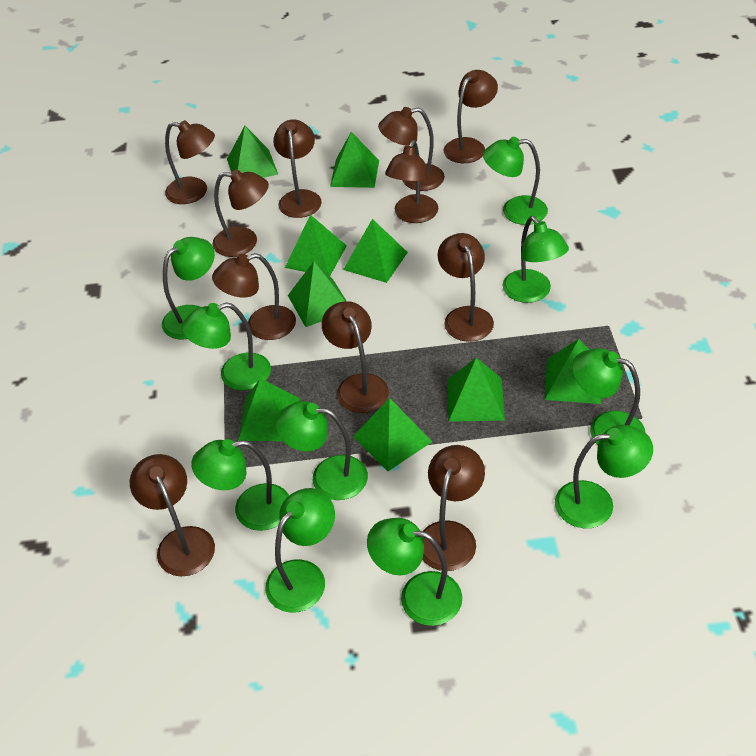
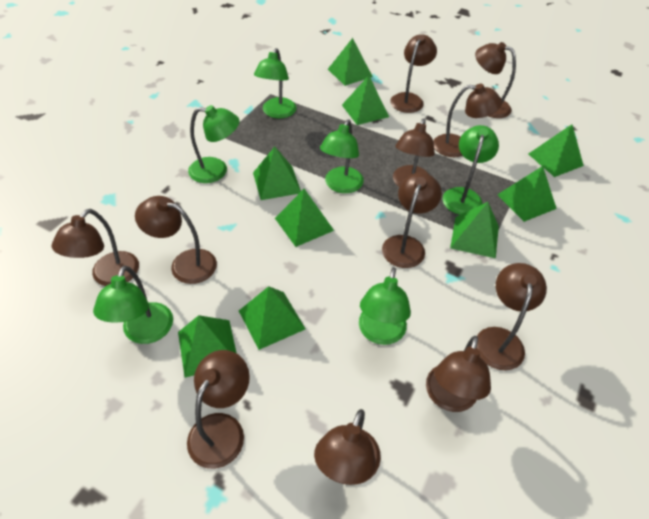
green lamp: [162,237,215,340] [182,302,271,390] [191,439,289,531] [265,488,335,613] [275,401,368,500] [367,518,462,626] [483,137,548,225] [503,216,569,303] [555,425,653,528] [572,348,646,445] = 10 -> [93,265,173,344] [188,105,240,183] [254,48,297,118] [320,120,364,193] [359,268,411,345] [443,125,499,215] = 6

